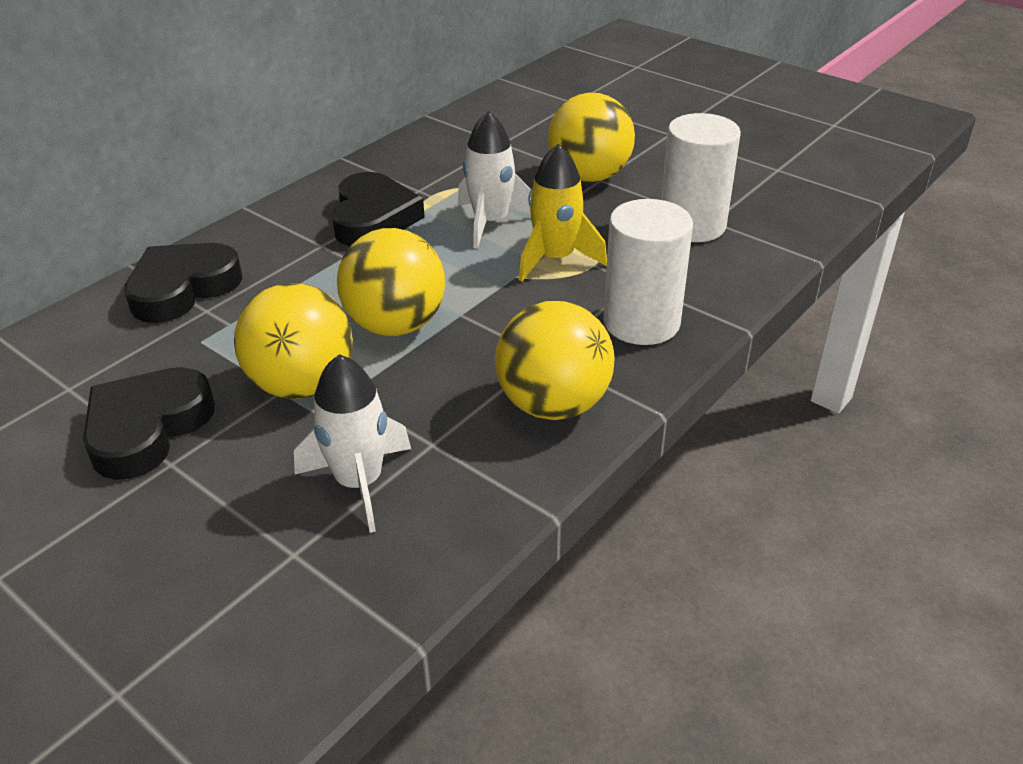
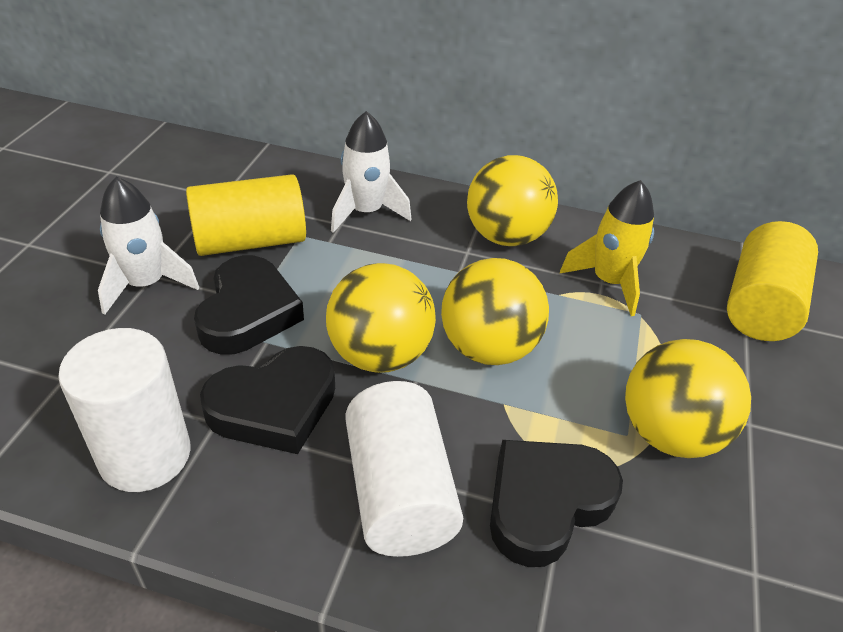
yellow cylinder: none = 0 -> [186,174,306,256] [727,221,818,341] = 2

